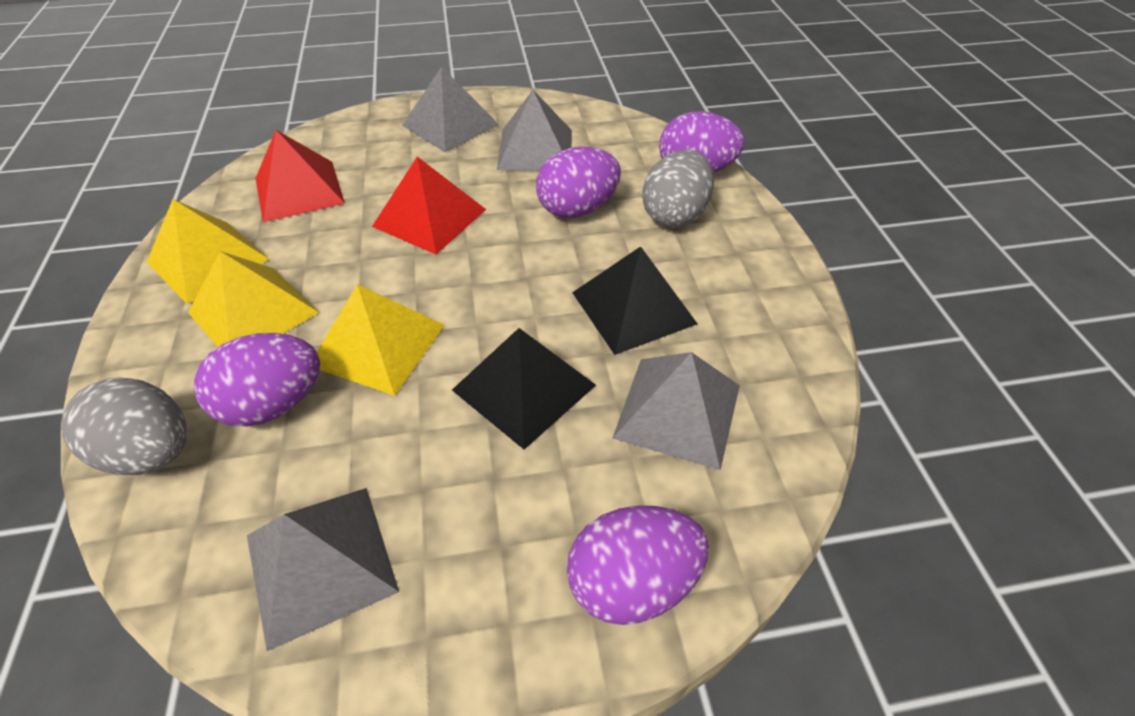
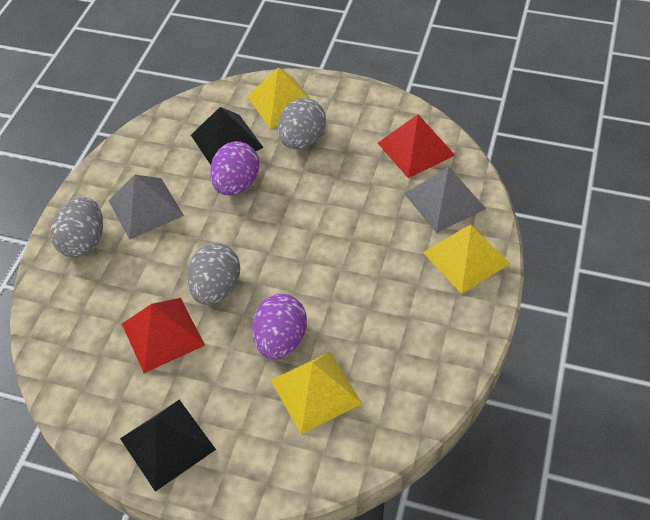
grey egg: [62,377,188,475] [642,149,714,228] = 2 -> [50,197,103,258] [187,243,240,305] [278,98,326,149] = 3
grey pyramid: [247,488,399,651] [402,66,499,152] [497,90,572,170] [613,352,740,470] = 4 -> [109,175,184,240] [404,167,486,233] = 2
purple egg: [194,333,320,426] [536,147,621,218] [567,506,709,625] [659,111,744,173] = 4 -> [210,141,260,195] [252,294,307,360] = 2

